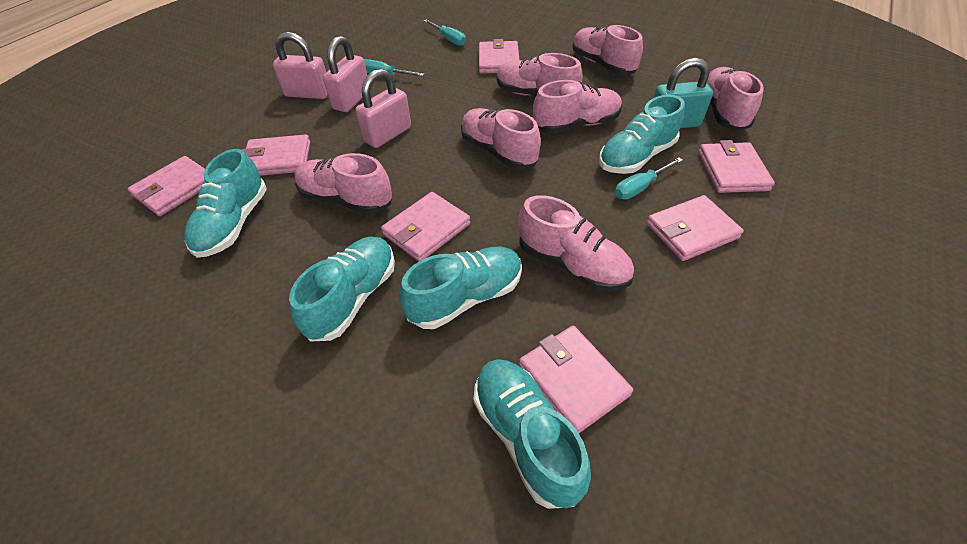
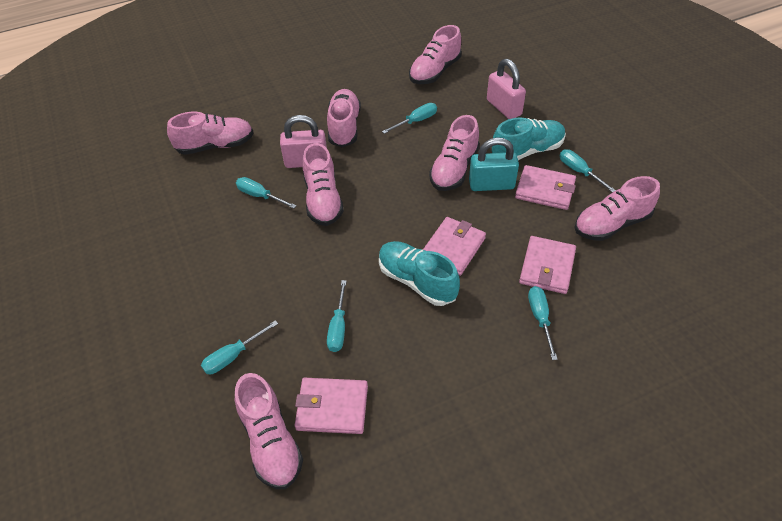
pink padlock: [273,32,328,99] [323,36,367,112] [356,69,411,148] = 3 -> [280,115,327,168] [487,59,526,119] = 2
pink wallet: [127,156,205,216] [242,134,310,176] [381,192,470,262] [479,39,519,74] [519,326,633,433] [646,195,744,261] [698,140,775,193] = 7 -> [295,378,368,434] [423,217,486,276] [515,165,576,210] [519,236,576,294] = 4
turquoise screwdriver: [364,59,424,76] [424,19,466,46] [615,157,683,199] = 3 -> [201,320,278,374] [236,177,297,209] [327,280,347,352] [382,103,437,134] [528,286,558,360] [560,149,616,193] = 6
turquoise shoe: [184,149,267,258] [289,236,395,342] [399,247,522,329] [473,359,591,509] [599,95,685,174] = 5 -> [379,241,460,306] [492,118,566,160] = 2

